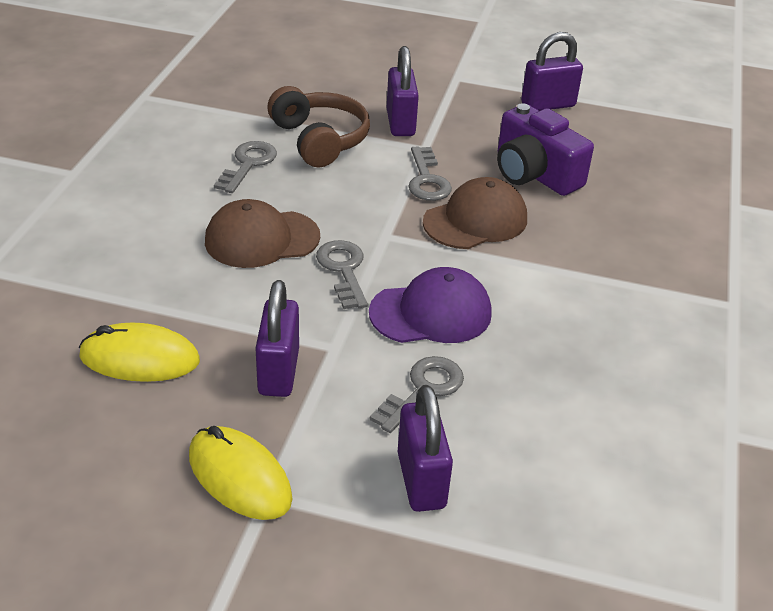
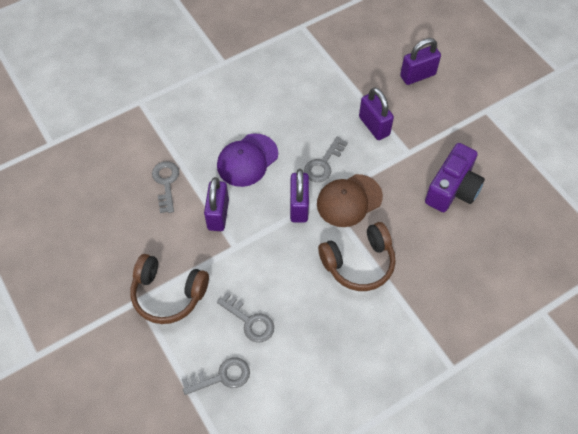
brown cap: [205,199,320,268] [423,177,527,249] = 2 -> [317,174,383,227] = 1
brown headphones: [267,86,370,168] = 1 -> [130,254,209,324] [318,222,396,291] = 2
yellow mouse: [79,323,200,382] [189,426,292,520] = 2 -> none = 0

